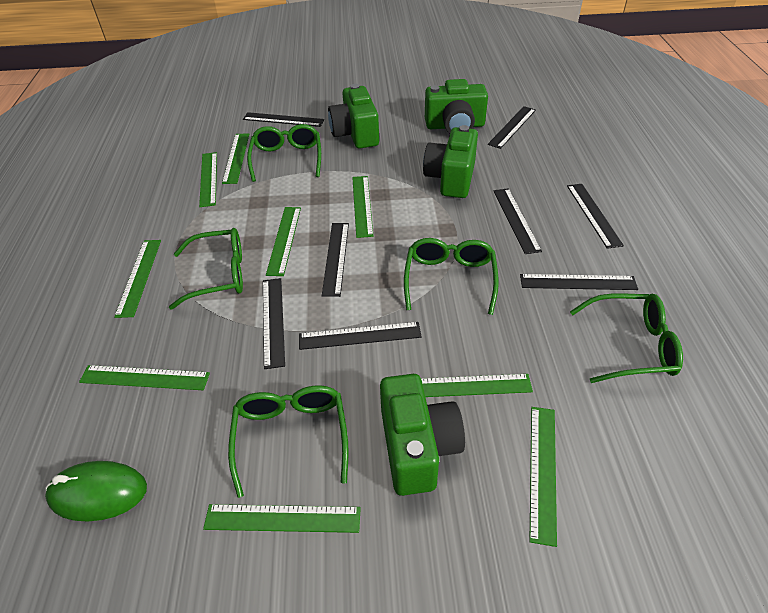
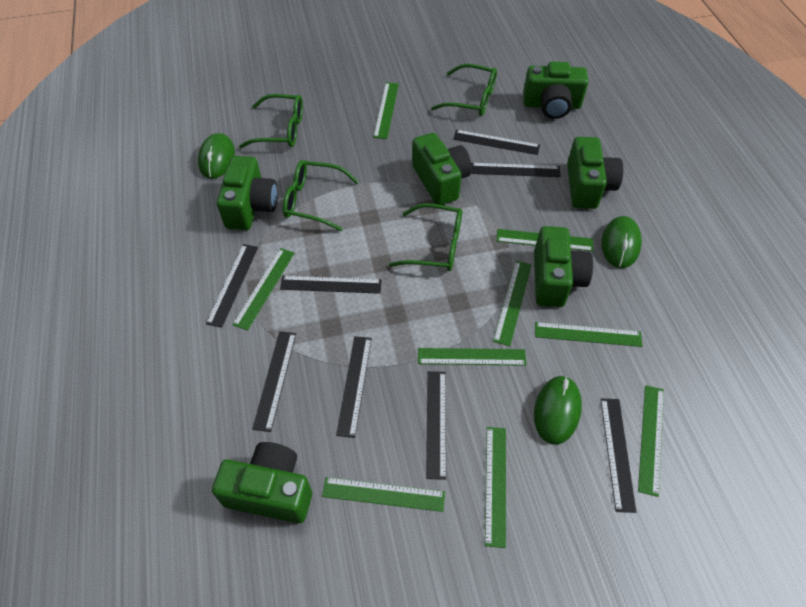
green camera: [328,84,379,149] [380,374,465,496] [423,125,478,198] [425,79,488,133] = 4 -> [212,442,312,523] [217,156,278,230] [412,133,472,205] [523,62,588,119] [534,226,593,307] [567,137,623,209] = 6
green glasses: [169,228,243,310] [228,385,349,498] [247,124,321,182] [404,238,499,315] [570,293,683,383] = 5 -> [239,94,303,148] [283,160,359,231] [389,203,462,271] [431,64,497,116] = 4
green mouse: [45,461,147,522] = 1 -> [198,133,235,179] [534,376,582,445] [602,216,642,268] = 3

